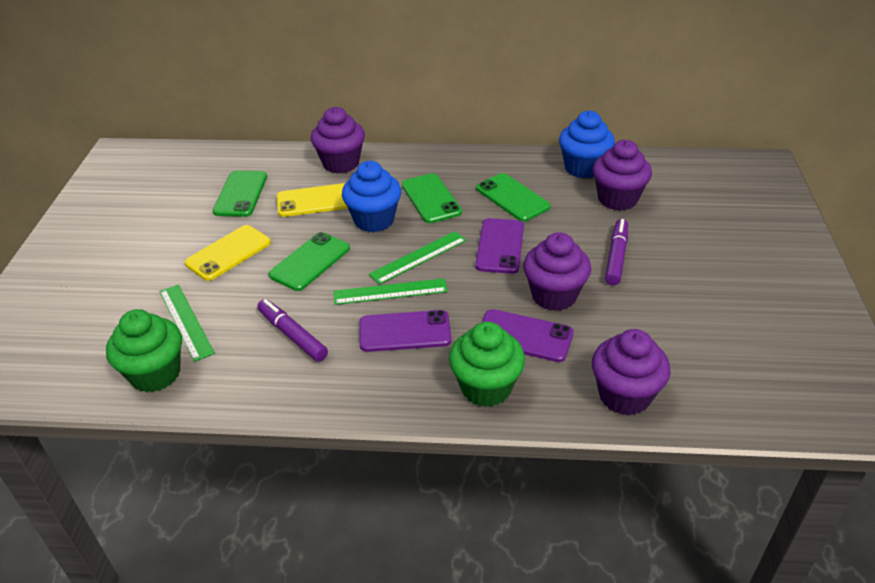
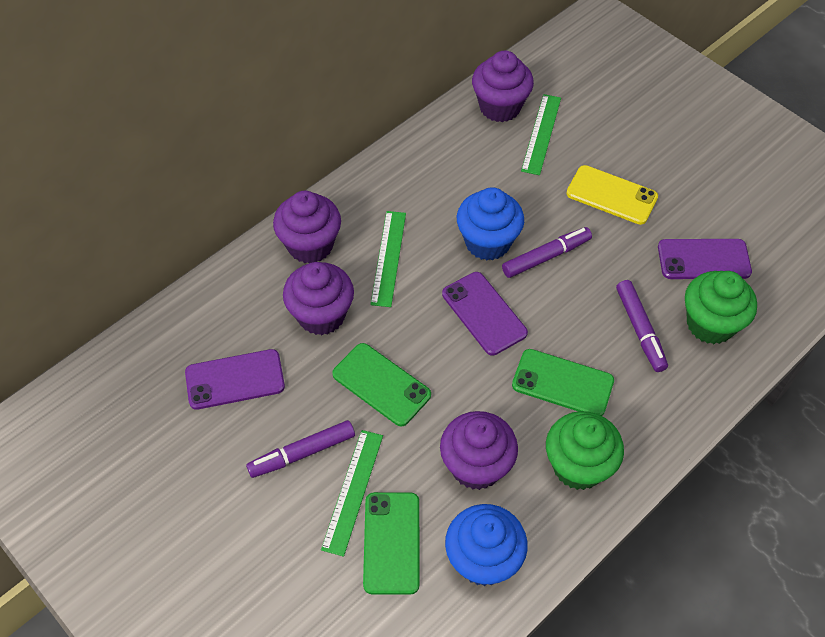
green phone: [213,171,267,217] [269,232,350,291] [402,173,462,223] [476,173,551,222] = 4 -> [332,343,431,426] [363,492,419,594] [512,349,614,416] = 3
purple marker: [257,299,328,362] [605,219,628,285] = 2 -> [246,420,355,478] [502,227,592,278] [616,280,668,372] = 3
yellow phone: [185,225,271,281] [277,183,348,217] = 2 -> [566,165,658,225] = 1

